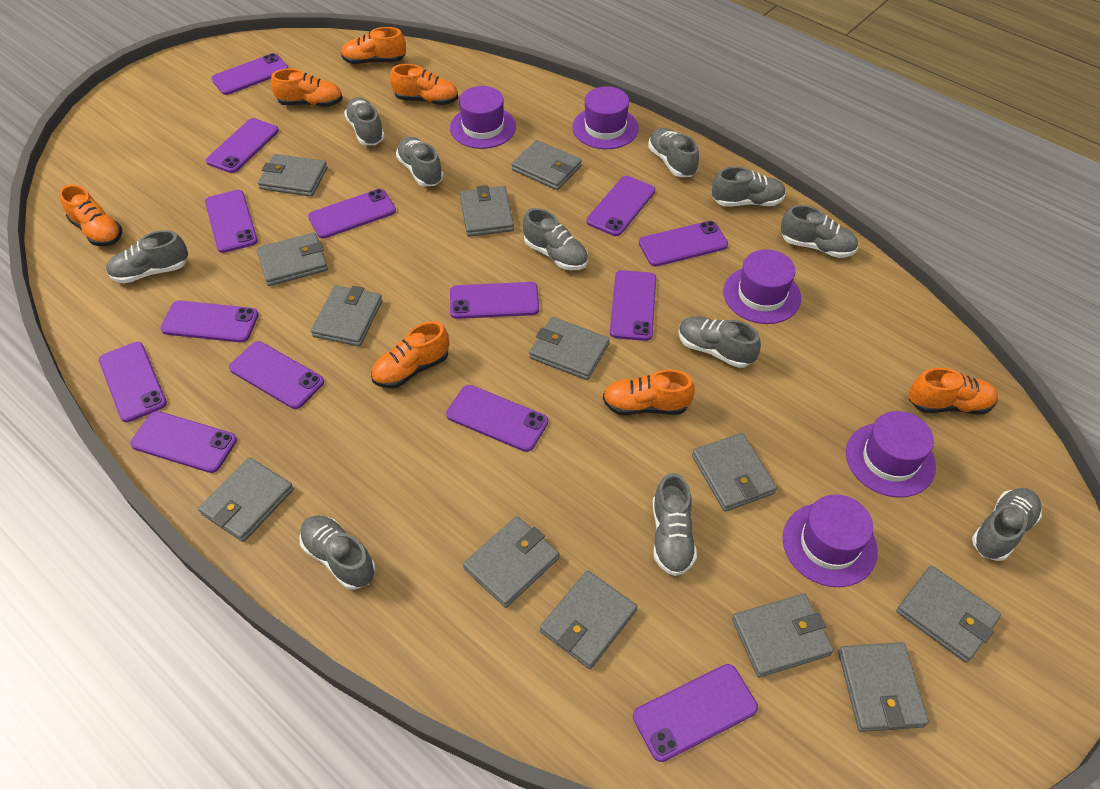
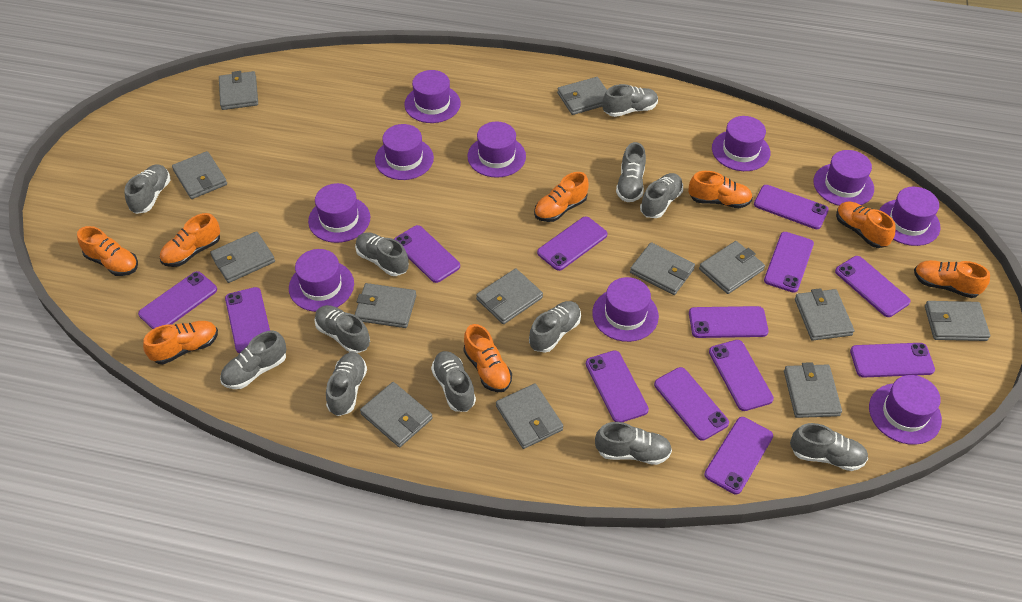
grey shoe: [106,230,188,284] [299,515,375,590] [344,97,385,145] [396,137,443,187] [523,208,588,270] [648,128,699,177] [653,473,697,576] [678,316,761,368] [712,167,786,207] [781,205,858,258] [972,488,1042,561] = 11 -> [124,165,170,214] [220,330,286,389] [315,305,370,353] [326,352,367,416] [355,232,409,276] [431,351,476,412] [529,301,581,353] [595,422,672,465] [603,84,658,117] [616,142,646,202] [640,173,683,218] [790,423,868,471] = 12
orange shoe: [59,184,122,246] [271,68,343,107] [341,27,406,64] [371,321,449,388] [390,64,458,105] [603,369,695,415] [909,368,998,414] = 7 -> [77,226,138,276] [143,321,218,364] [160,213,220,267] [463,324,512,392] [534,172,589,222] [688,171,753,208] [836,202,895,248] [914,260,990,298] = 8
purple hat: [450,86,516,149] [572,86,639,149] [723,249,801,324] [783,494,878,587] [846,411,936,498] = 5 -> [289,249,354,312] [308,183,370,243] [375,124,434,180] [404,70,461,123] [467,122,526,178] [592,277,659,342] [712,116,770,171] [813,150,874,206] [869,375,942,445] [879,187,940,246] = 10
purple phone: [99,342,167,422] [130,411,237,473] [160,301,259,343] [205,190,258,253] [206,118,279,173] [212,53,289,95] [229,341,324,409] [308,189,396,239] [446,385,548,452] [450,282,539,319] [586,176,655,236] [610,270,656,341] [633,664,758,762] [639,221,728,267] = 14 -> [138,271,217,329] [225,287,270,353] [394,225,460,283] [537,217,608,271] [586,350,649,422] [654,367,729,441] [689,306,769,338] [704,417,773,495] [709,340,774,411] [754,185,829,229] [764,232,814,293] [835,256,910,317] [850,343,935,378] = 13

